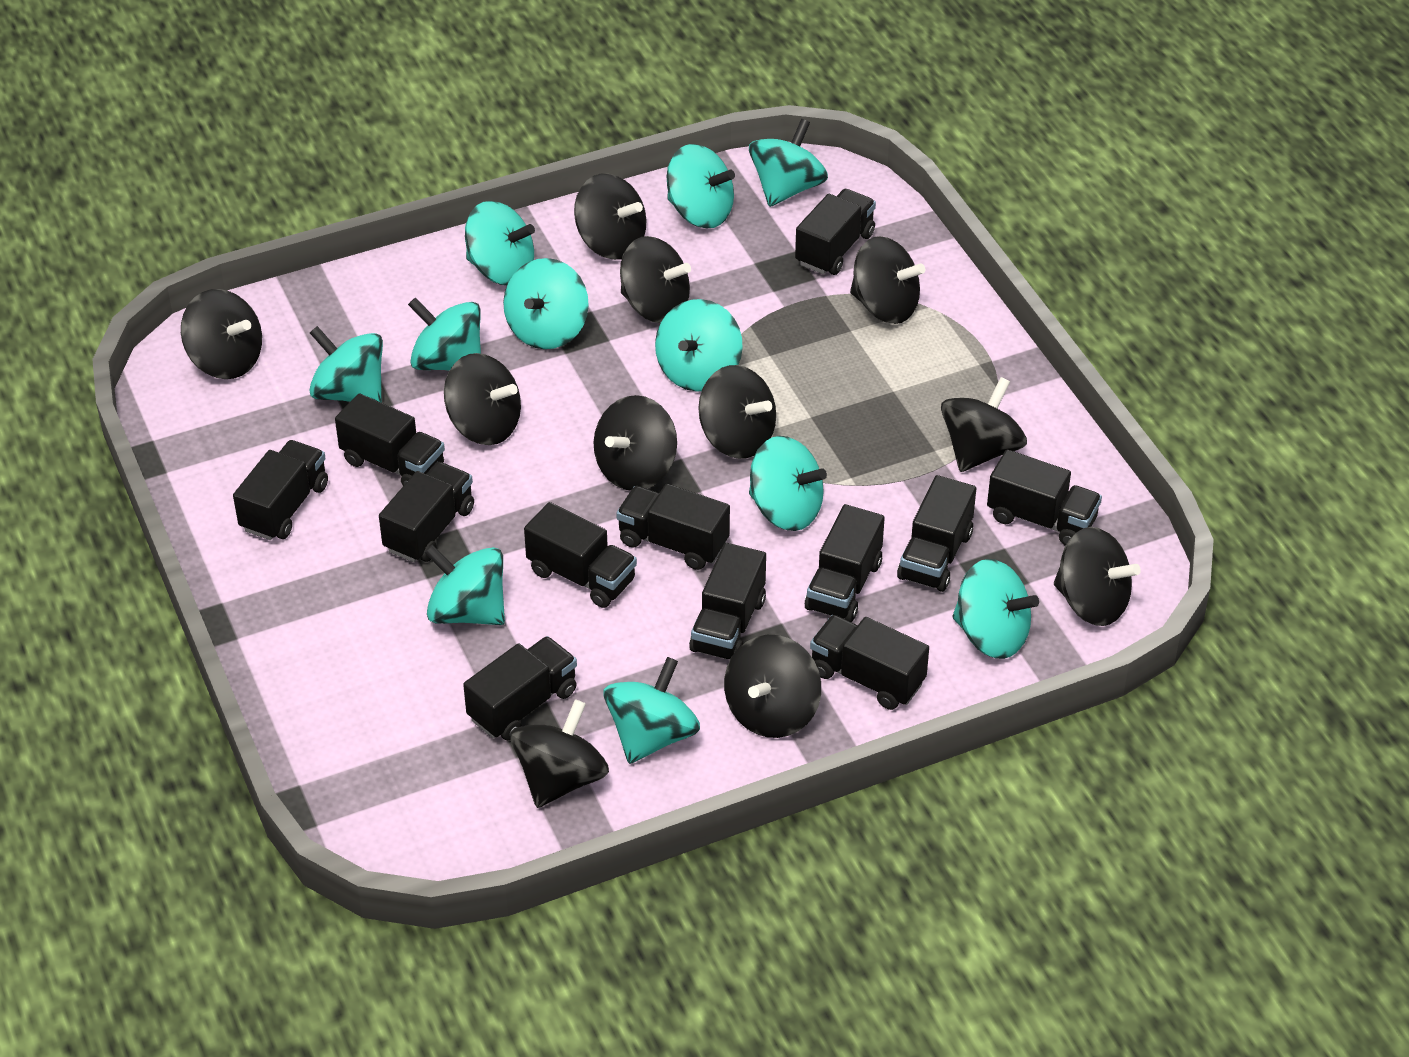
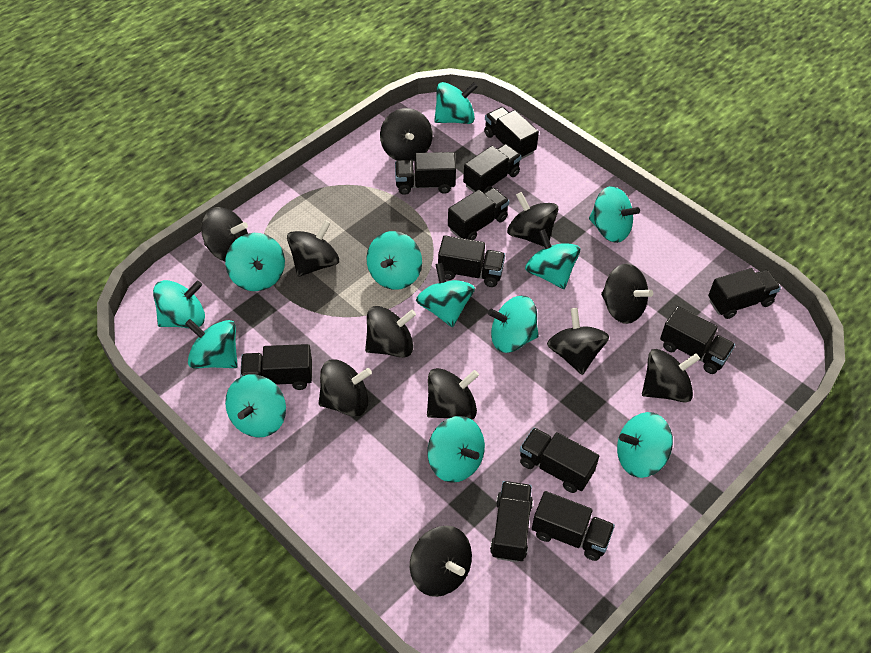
black truck: [233,440,328,540] [335,393,445,486] [379,462,474,562] [463,636,577,741] [524,502,637,608] [616,484,730,570] [689,543,766,659] [795,189,876,275] [805,504,885,622] [810,615,929,710] [897,475,976,592] [987,449,1102,546] = 12 -> [240,344,312,390] [395,152,456,195] [438,235,505,287] [448,188,509,240] [463,144,522,193] [484,107,539,159] [490,481,533,562] [520,428,599,493] [532,491,615,561] [660,306,735,374] [708,268,781,319] = 11
turquoise spinning top: [309,326,383,403] [408,297,481,371] [424,545,505,625] [465,201,535,285] [503,258,589,349] [603,657,700,764] [655,299,743,392] [667,144,735,229] [749,119,828,207] [749,436,827,531] [953,559,1039,659] = 11 -> [153,280,205,328] [185,319,238,368] [225,233,285,291] [225,374,286,437] [366,231,422,290] [416,263,475,327] [427,416,485,483] [434,82,478,124] [488,296,539,353] [525,229,580,289] [589,186,640,243] [617,412,673,478] = 12

